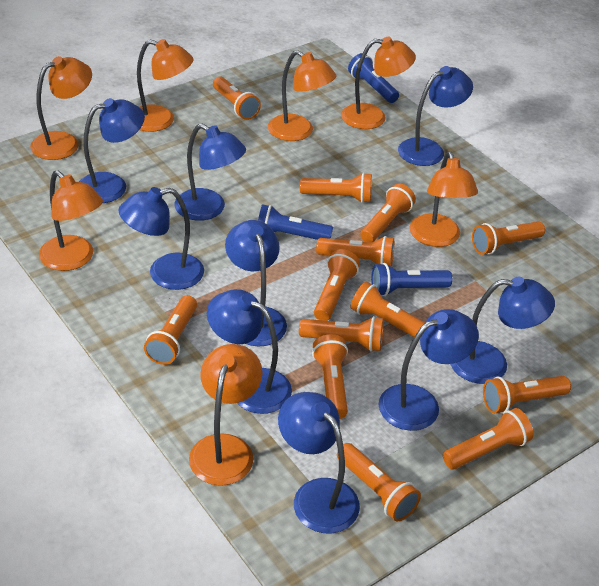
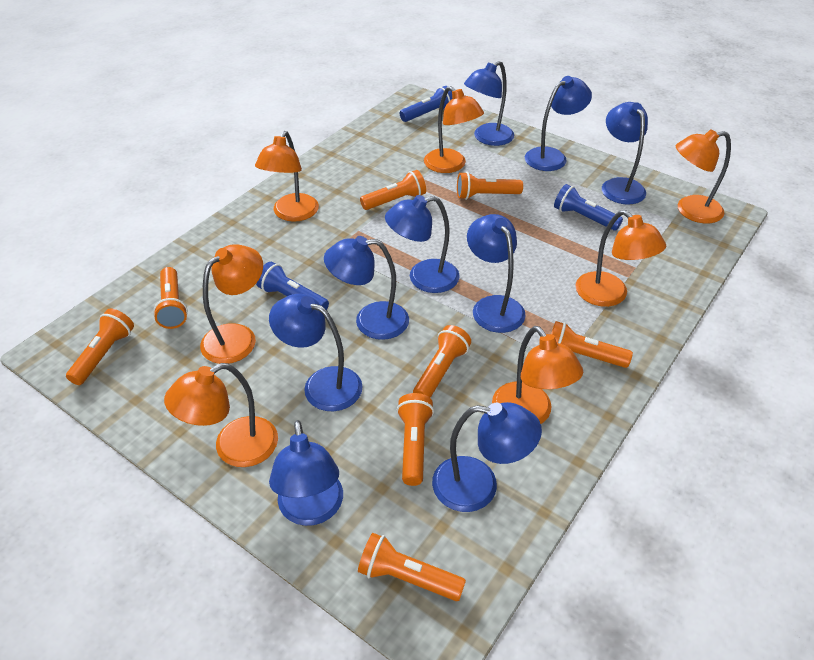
orange flashlight: [144,295,197,365] [213,76,261,120] [299,316,384,352] [300,173,372,203] [312,334,348,419] [314,249,360,321] [316,236,394,267] [337,443,421,521] [350,282,425,337] [360,184,416,242] [443,408,534,470] [472,221,545,255] [483,376,571,414] = 13 -> [66,309,134,385] [153,267,188,329] [358,533,466,601] [360,170,426,210] [397,393,434,486] [413,325,471,398] [457,172,523,200] [551,321,633,368] = 8

